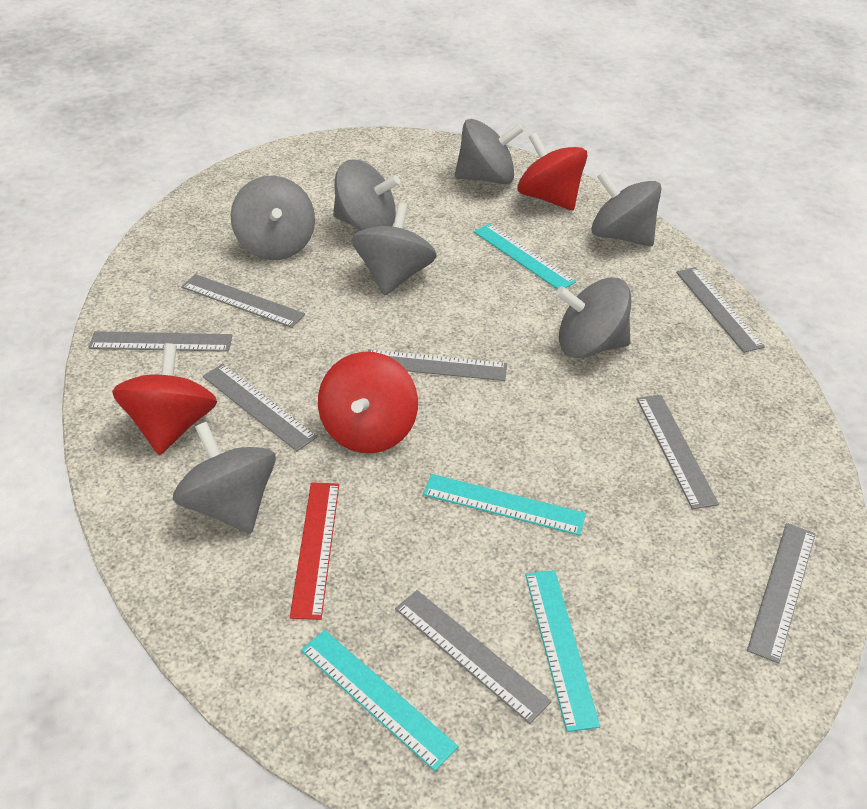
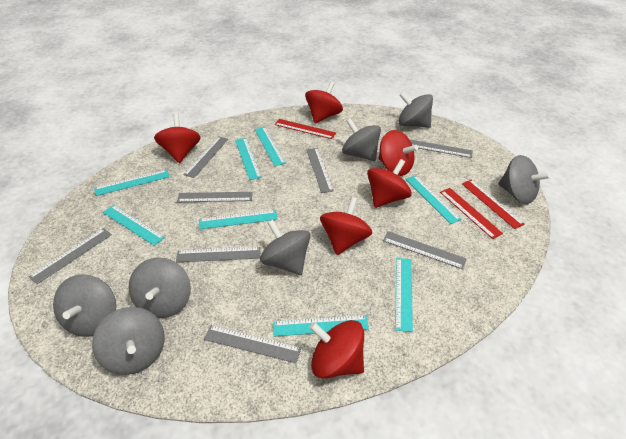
red ruler: [290,482,339,620] = 1 -> [274,119,336,139] [440,188,503,239] [462,180,525,229] = 3
red spinning top: [112,343,217,455] [318,352,418,453] [517,132,588,210] = 3 -> [154,114,201,163] [305,81,343,123] [309,320,364,379] [320,197,372,255] [367,159,412,208] [379,130,418,176] = 6
turquoise ruler: [301,630,459,771] [423,474,586,536] [474,223,576,289] [525,570,600,732] = 4 -> [94,169,169,196] [103,205,165,246] [199,210,278,229] [235,138,262,180] [255,127,286,166] [273,315,369,336] [395,258,413,332] [406,175,462,224] = 8

